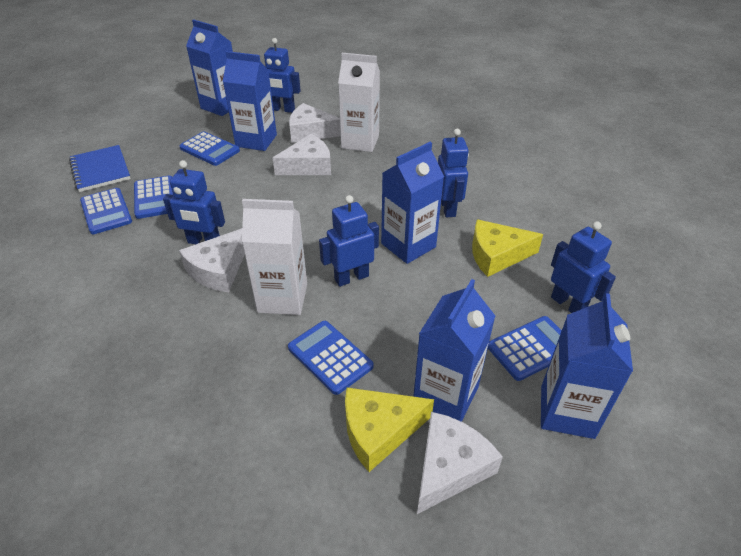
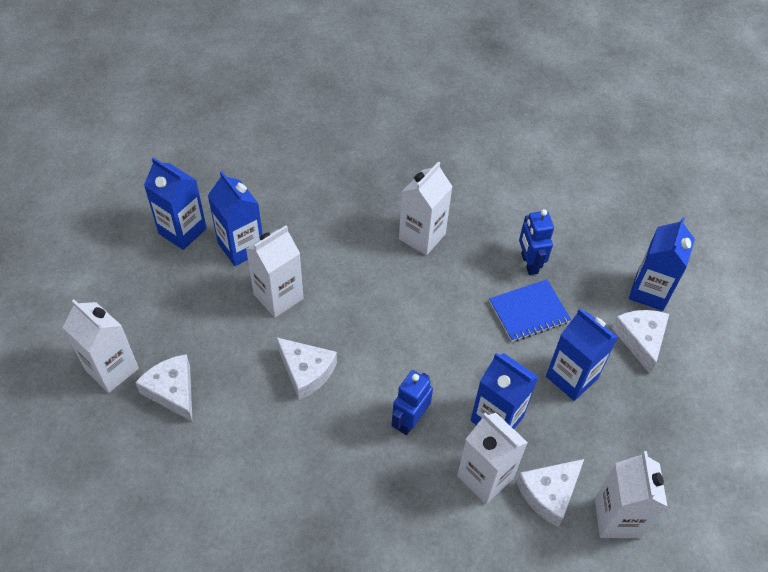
blue calculator: [80,188,132,234] [134,176,173,219] [179,132,240,166] [288,321,373,395] [488,316,562,381] = 5 -> none = 0
blue robot: [163,160,225,244] [264,38,301,113] [319,195,379,287] [438,129,469,217] [551,221,616,313] = 5 -> [391,370,433,435] [519,209,554,275] = 2
white carton: [242,199,307,315] [338,53,380,152] = 2 -> [63,299,139,393] [246,225,303,318] [399,161,453,255] [457,412,528,504] [595,451,668,538] = 5
yellow cheese: [345,388,434,472] [472,219,543,277] = 2 -> none = 0

